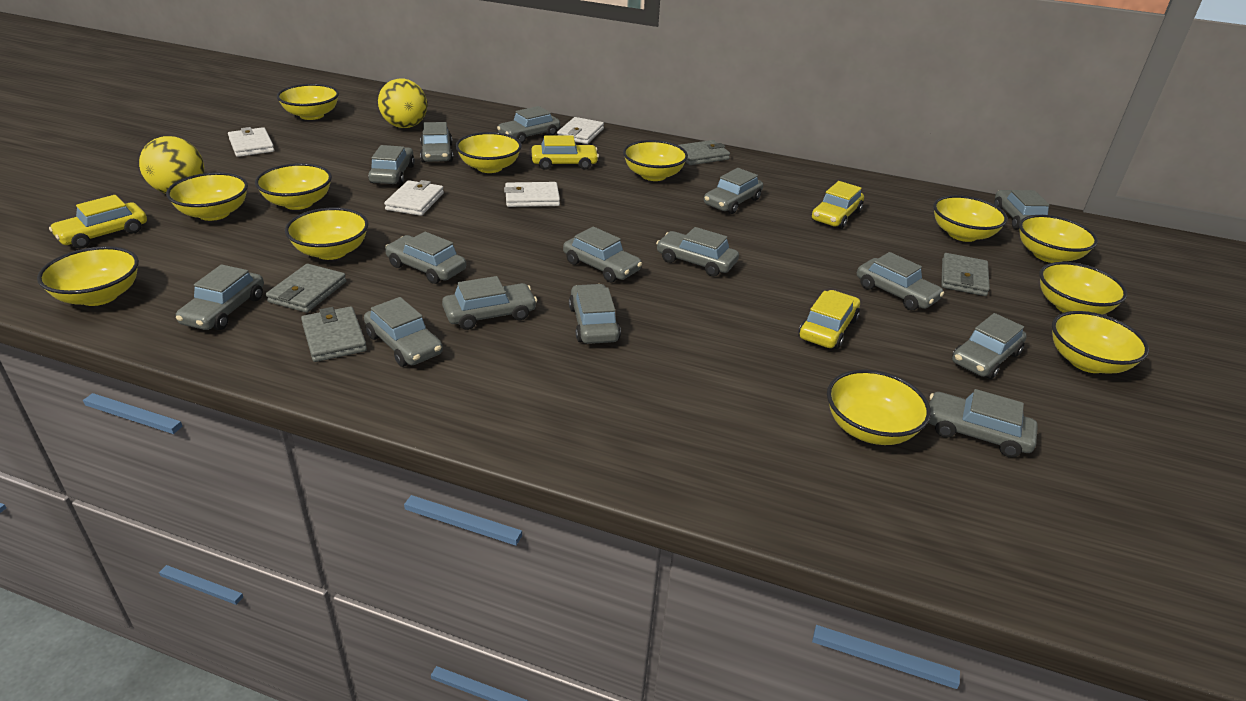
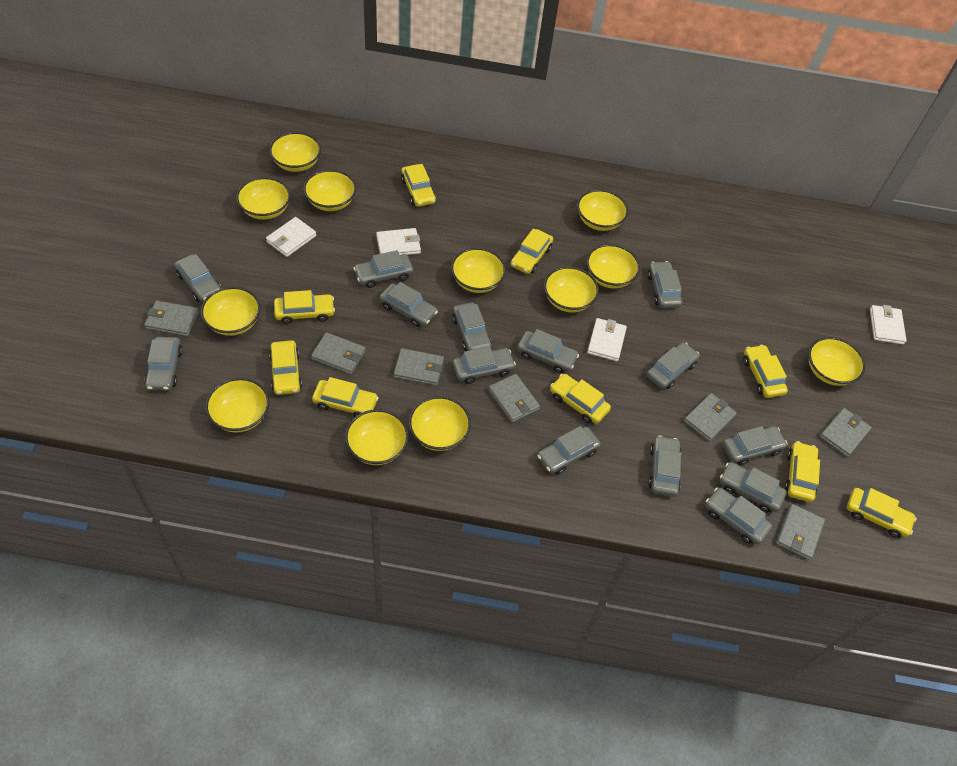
grey car: [176,264,264,330] [364,297,443,367] [368,145,415,185] [385,232,466,284] [420,122,453,163] [442,276,537,330] [497,106,560,144] [563,226,642,282] [569,284,621,344] [656,227,739,277] [704,168,763,214] [857,252,944,311] [928,389,1038,458] [952,313,1027,379] [994,190,1049,230] = 15 -> [145,337,183,391] [174,254,221,302] [354,250,413,288] [379,282,438,327] [452,302,491,351] [453,346,516,384] [517,329,579,373] [537,426,601,475] [646,342,700,389] [647,261,682,308] [648,435,682,497] [705,487,772,545] [720,462,787,512] [723,426,788,465] = 14
grey wallet: [266,264,347,313] [301,306,367,362] [678,140,730,165] [941,253,990,296] = 4 -> [144,301,199,337] [311,332,365,374] [394,348,444,386] [488,374,540,423] [684,393,737,442] [776,504,825,560] [820,408,872,457] = 7
yellow ball: [139,136,204,193] [378,79,427,128] = 2 -> none = 0
yellow car: [49,195,147,249] [531,136,599,170] [799,290,860,349] [811,181,864,229] = 4 -> [269,340,302,395] [274,290,335,324] [312,377,379,417] [401,164,436,207] [510,229,553,274] [550,374,611,424] [743,345,788,398] [784,441,820,502] [847,488,916,538] = 9

